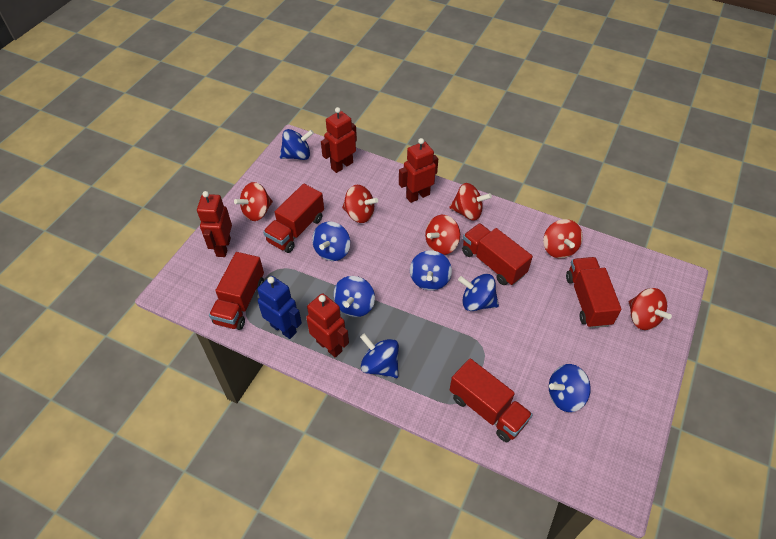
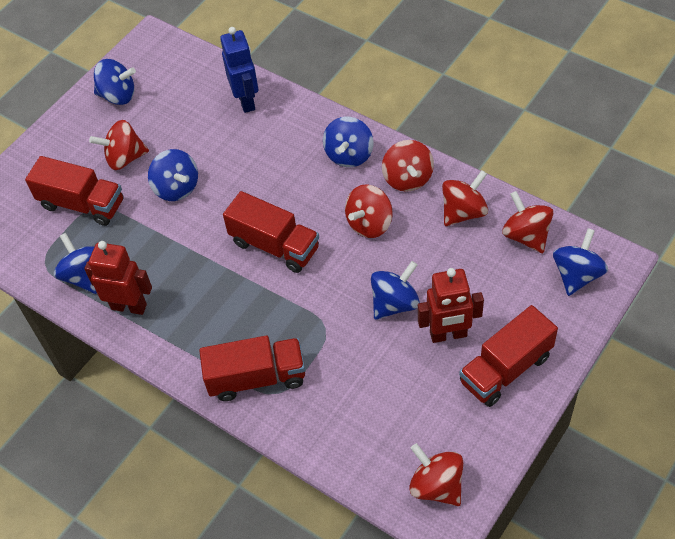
blue spinning top: [280,129,314,160] [312,221,350,261] [333,276,375,317] [360,333,399,378] [410,250,452,291] [458,274,499,311] [549,364,591,412] = 7 -> [54,233,97,294] [94,59,136,105] [148,149,198,201] [323,117,373,167] [371,261,420,320] [553,228,608,296] = 6
red robot: [197,191,232,257] [306,293,349,358] [321,107,357,173] [399,138,438,203] = 4 -> [84,241,152,315] [418,268,484,343] = 2
red truck: [209,252,264,330] [263,184,324,253] [450,358,533,442] [462,223,533,285] [566,257,622,328] = 5 -> [25,156,124,226] [199,336,305,401] [223,191,319,273] [459,305,558,407] = 4

